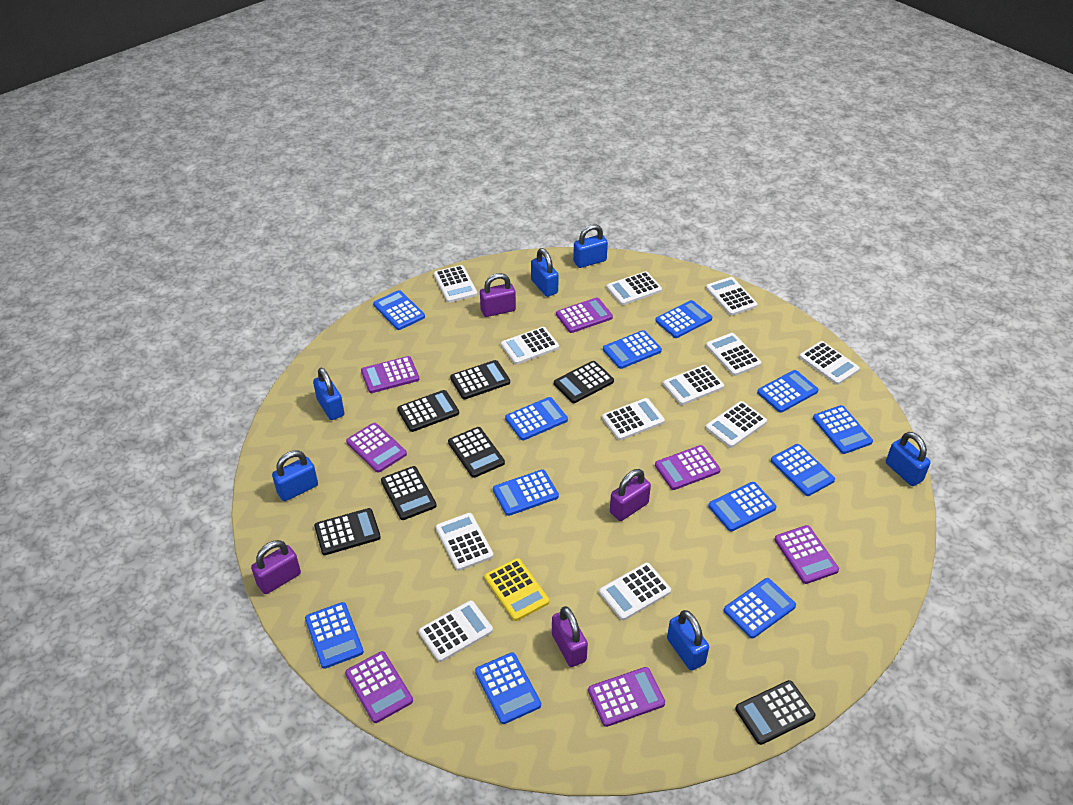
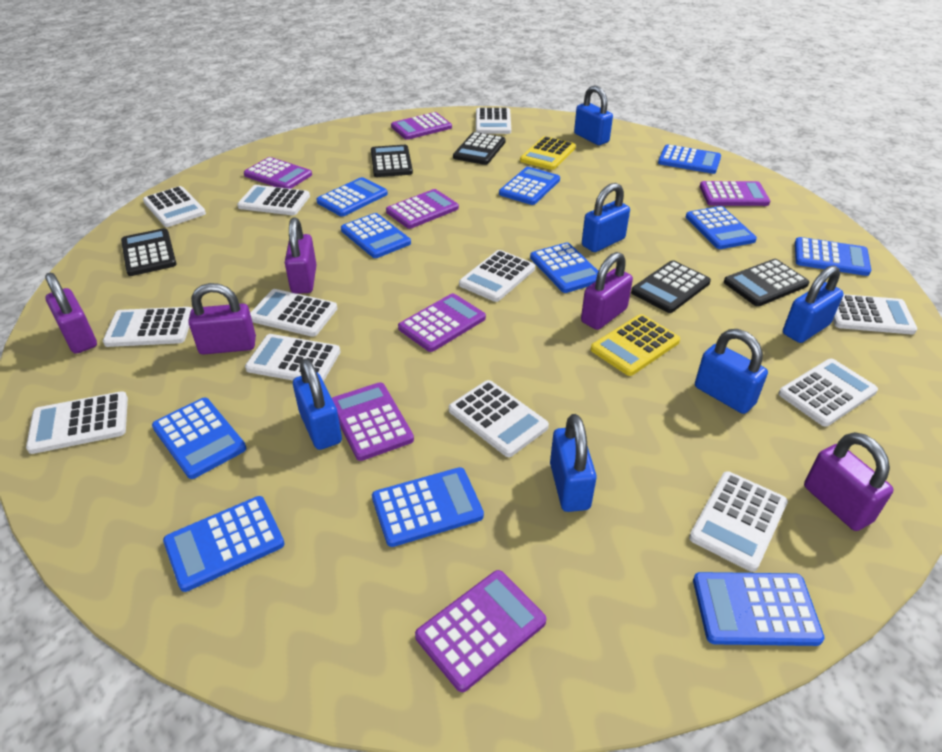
black calculator: [314,508,381,555] [381,466,437,520] [397,390,459,432] [448,427,505,478] [450,360,510,399] [554,361,614,403] [735,680,815,745] = 7 -> [121,228,176,276] [371,145,413,177] [453,132,506,165] [631,260,711,313] [724,259,809,306] = 5
blue calculator: [305,602,364,669] [373,290,425,330] [475,652,541,724] [493,469,559,516] [505,397,568,441] [603,330,662,369] [655,300,712,338] [708,482,777,531] [724,578,796,639] [757,370,819,413] [771,444,835,496] [813,405,873,454] = 12 -> [152,398,246,479] [163,496,285,592] [317,177,388,217] [341,213,411,258] [372,467,484,547] [499,167,560,205] [530,243,598,293] [658,144,721,174] [686,206,757,249] [693,572,825,646] [795,237,871,276] = 11
purple padlock: [251,540,301,594] [480,273,516,317] [552,606,588,667] [610,469,651,521] = 4 -> [45,273,97,354] [188,283,256,355] [285,217,317,294] [581,252,633,330] [804,432,894,531] = 5
yellow calculator: [485,558,549,621] = 1 -> [520,136,576,170] [591,314,680,376] = 2

